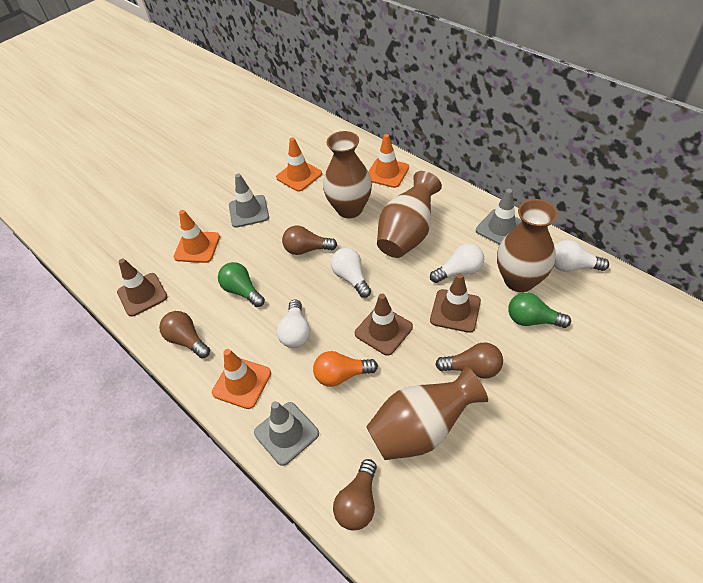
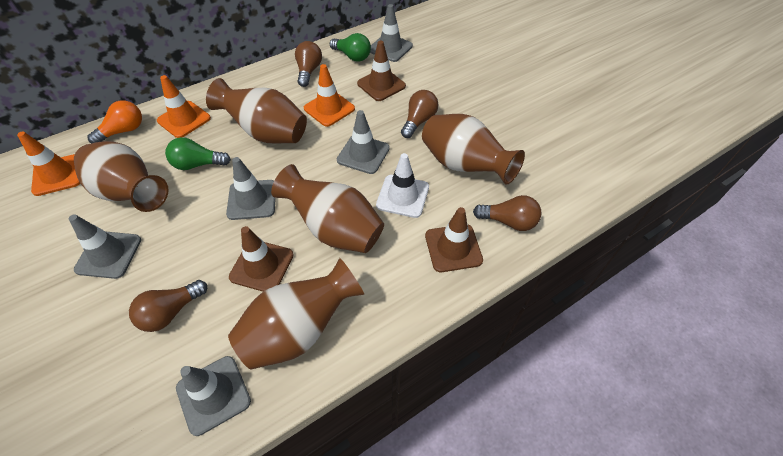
brown vase: [323,131,372,218] [366,366,488,460] [377,171,442,258] [497,199,558,292] = 4 -> [74,141,169,212] [206,78,307,144] [228,258,364,370] [271,164,384,253] [422,114,525,185] = 5
grey traffic cone: [229,174,269,228] [254,401,319,466] [476,189,522,245] = 3 -> [69,214,141,279] [176,356,251,436] [226,157,276,220] [337,110,390,174] [370,4,413,62] = 5
orange traffic cone: [174,210,220,263] [212,349,271,409] [276,137,322,192] [368,134,409,188] = 4 -> [17,131,80,196] [157,75,211,138] [304,64,355,127] = 3
white light bulb: [277,299,310,348] [331,248,371,298] [430,243,484,283] [554,240,609,272] = 4 -> none = 0
white traffic cone: none = 0 -> [376,153,429,218] = 1

